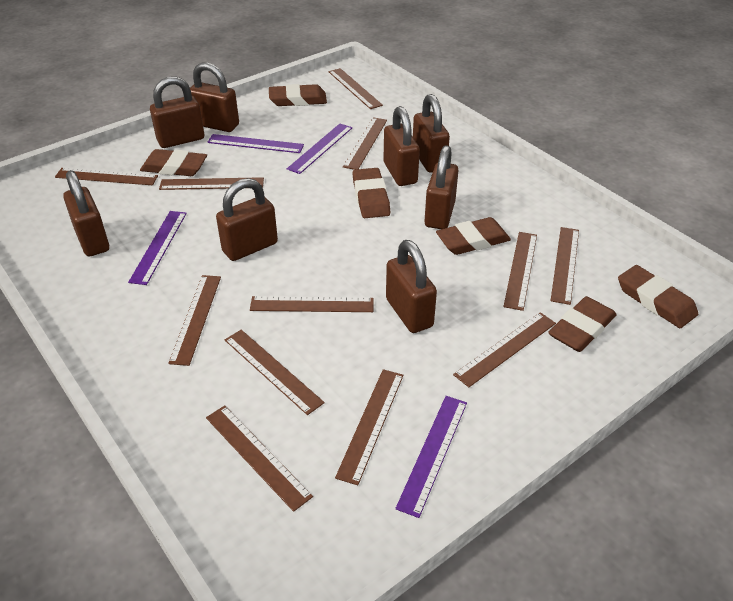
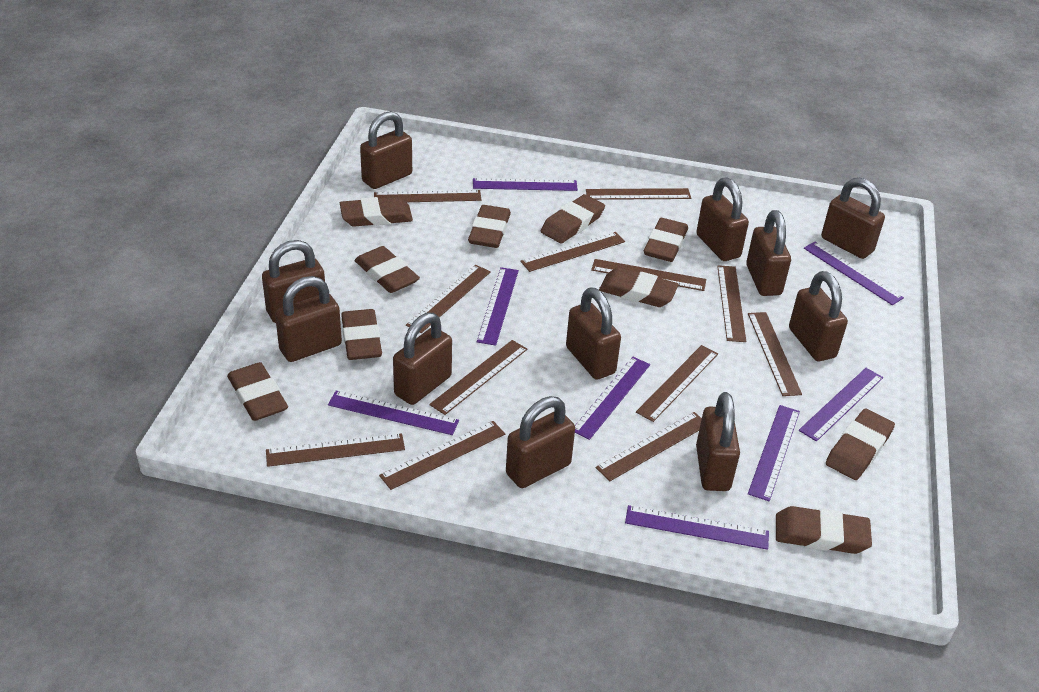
brown eraser: [140,149,207,176] [269,84,327,106] [353,168,390,218] [436,217,511,255] [548,296,617,352] [618,265,698,328] = 6 -> [227,362,288,421] [340,197,413,227] [341,309,382,360] [355,246,420,293] [468,205,511,248] [541,194,605,243] [599,267,679,307] [644,218,688,262] [776,506,872,554] [826,408,895,480] = 10
brown padlock: [63,170,109,256] [150,76,204,148] [190,62,239,132] [216,178,278,261] [384,106,420,186] [386,240,437,333] [413,94,450,173] [424,145,459,229] = 8 -> [262,240,325,323] [275,276,342,362] [360,111,412,189] [393,313,452,405] [506,396,575,488] [566,287,621,380] [696,178,749,261] [696,392,740,491] [746,210,791,296] [789,271,848,361] [821,178,885,259] = 11
purple ruler: [128,211,187,285] [207,134,304,153] [287,124,352,174] [395,396,467,518] = 4 -> [328,391,459,435] [473,178,578,191] [477,267,519,346] [575,357,650,440] [625,505,769,550] [748,405,800,501] [799,368,883,442] [804,241,904,305] = 8

